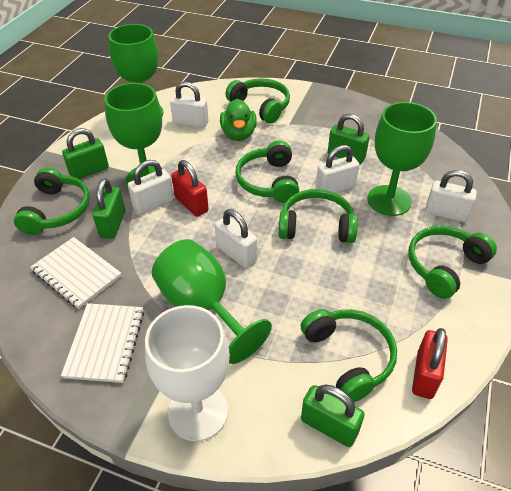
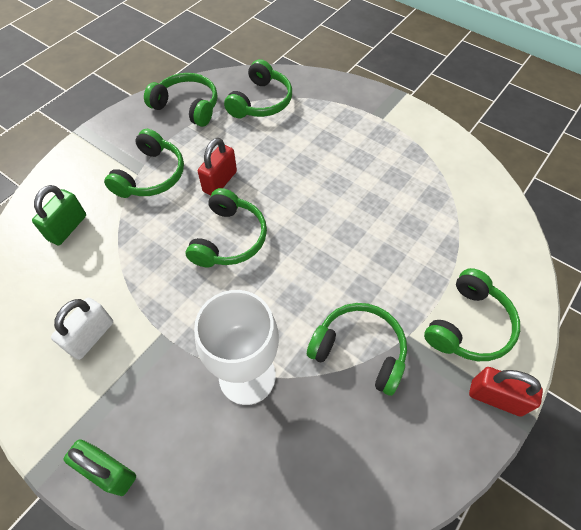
green duck: [220,99,257,141] = 1 -> none = 0
green goblet: [104,83,163,187] [109,24,163,116] [152,239,272,364] [367,102,437,216] = 4 -> none = 0
green padlock: [62,128,109,179] [93,178,125,239] [301,384,365,447] [328,114,370,164] = 4 -> [32,185,86,245] [64,439,136,496] = 2
white notebook: [30,237,122,309] [61,303,144,383] = 2 -> none = 0
white padlock: [128,160,174,214] [170,82,208,128] [215,209,257,268] [316,145,359,193] [425,170,477,222] = 5 -> [51,298,113,360] = 1

